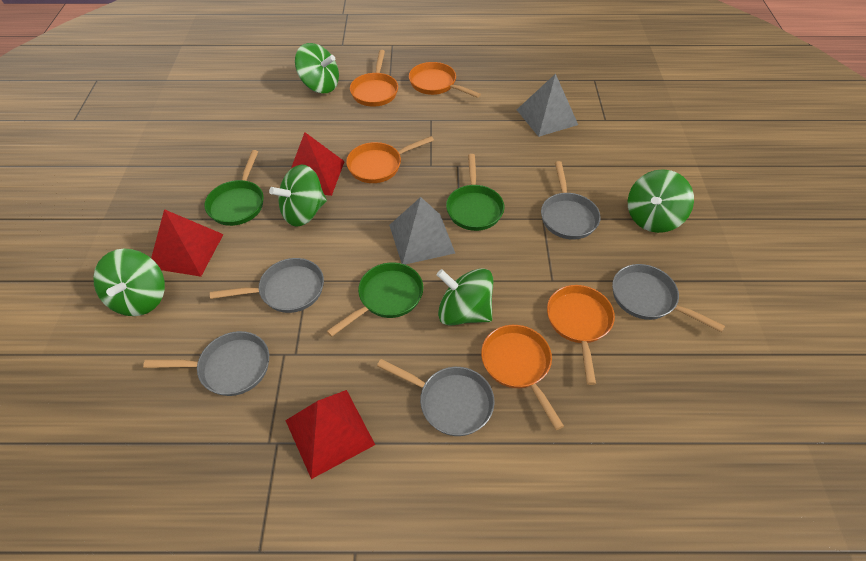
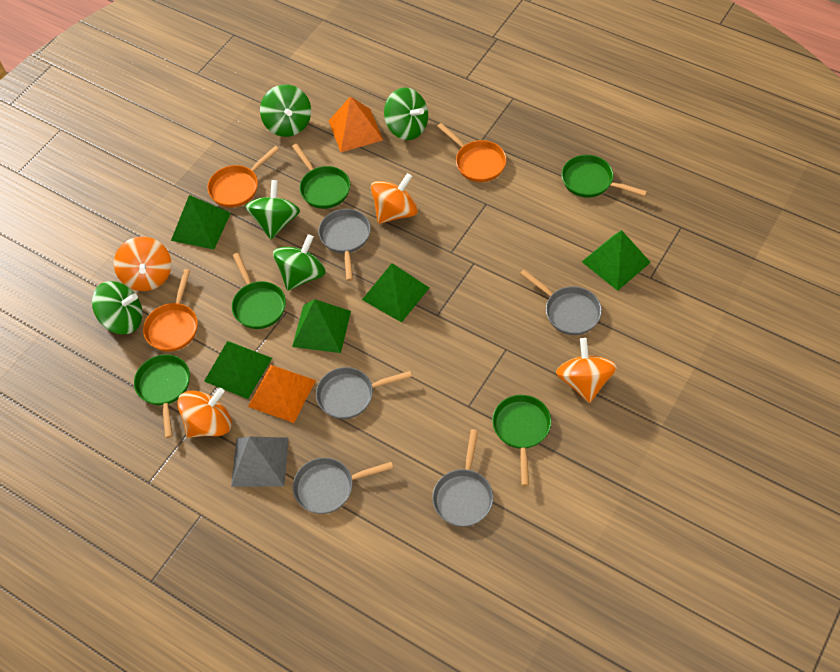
green pan: [204,150,264,226] [327,262,423,337] [446,154,504,231] = 3 -> [134,355,190,438] [232,253,286,329] [292,144,350,209] [492,395,551,486] [562,155,647,198] = 5
green pyramid: none = 0 -> [171,195,231,250] [204,341,272,399] [292,299,351,353] [362,263,430,322] [582,230,651,291] = 5
grey pyramid: [389,197,455,265] [517,74,578,137] = 2 -> [231,436,289,487] = 1
orange pan: [346,136,434,183] [350,50,398,107] [409,62,481,98] [481,325,564,430] [547,285,615,385] = 5 -> [143,269,198,352] [207,146,279,208] [437,123,506,182] = 3
orange pyramid: none = 0 -> [248,365,316,423] [329,96,383,152] = 2
orange spinning top: none = 0 -> [114,237,171,291] [177,388,232,438] [371,173,418,224] [556,338,617,403] = 4
red pyramid: [151,209,224,277] [285,390,375,479] [291,132,345,196] = 3 -> none = 0

